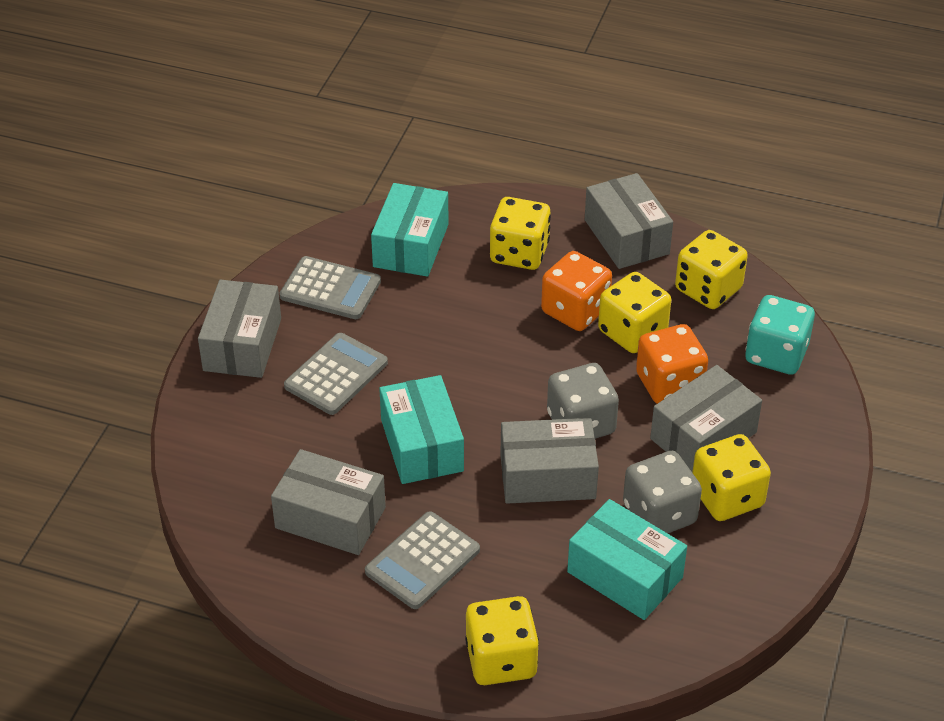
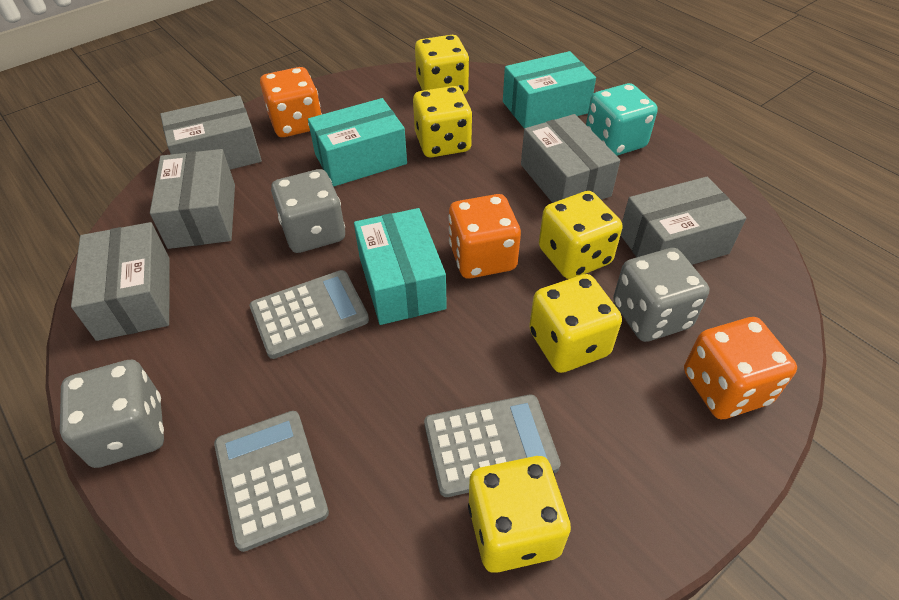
grey dice: [547,363,619,439] [623,451,702,533] = 2 -> [60,360,164,468] [271,169,345,253] [613,248,709,342] = 3
orange dice: [541,251,612,331] [636,324,708,404] = 2 -> [260,67,322,137] [448,194,521,279] [684,317,797,419] = 3

